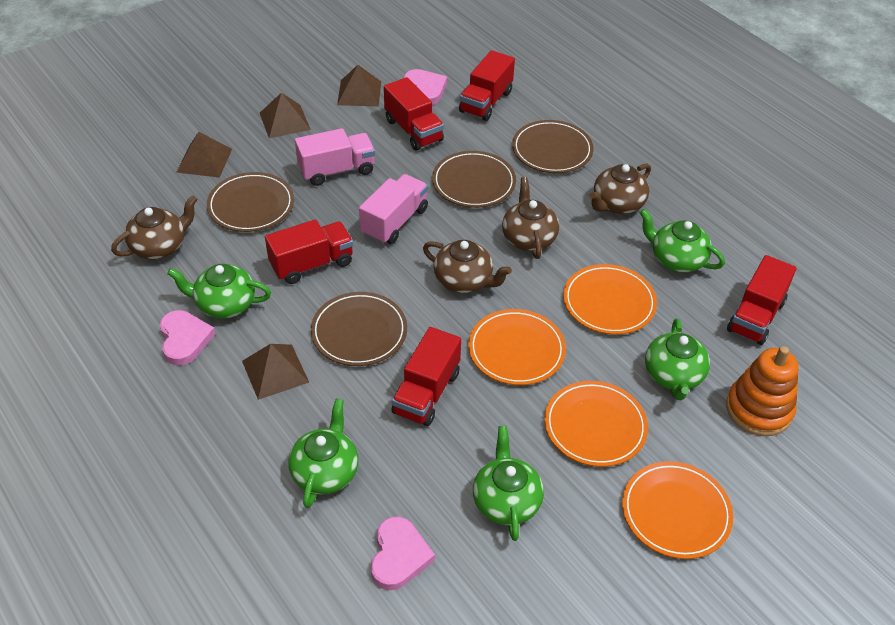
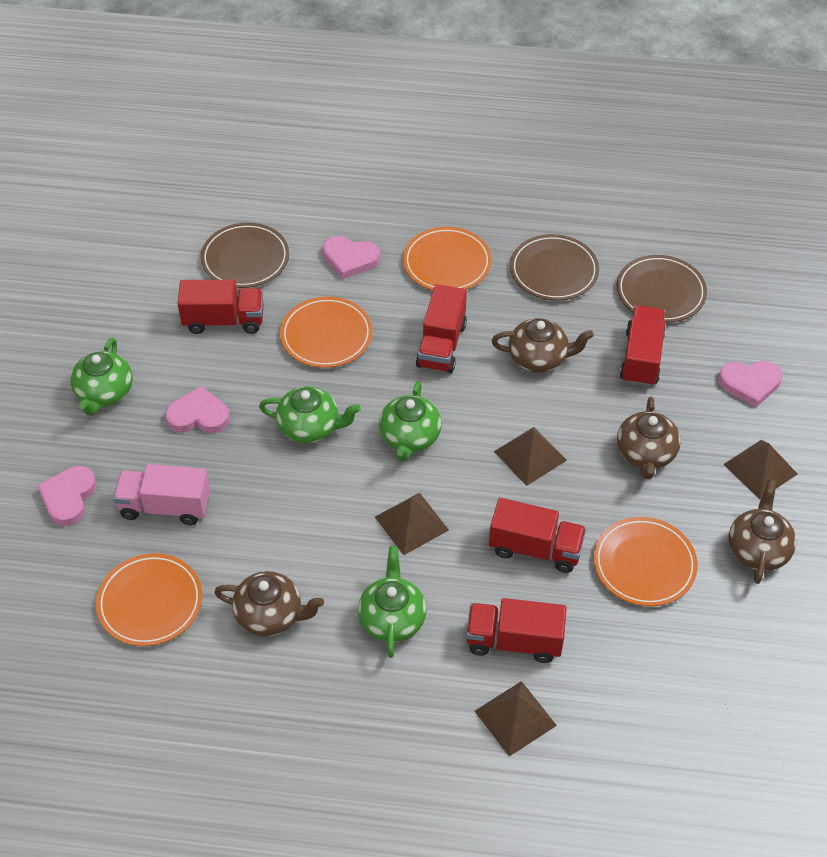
brown plate: [207,172,294,232] [311,292,407,366] [432,151,516,208] [512,120,593,173] = 4 -> [201,223,289,288] [510,234,599,301] [617,255,707,323] = 3
green teapot: [167,264,271,319] [288,398,358,508] [473,426,544,541] [640,209,725,273] [645,318,710,400] = 5 -> [70,338,133,416] [259,386,361,443] [358,546,427,658] [379,381,442,462] = 4
orange stacking toy: [726,346,799,436] = 1 -> none = 0
pink heart: [159,310,216,366] [371,517,435,590] [404,69,447,105] = 3 -> [37,466,97,526] [165,386,230,433] [323,236,380,279] [719,361,782,407] = 4
pink truck: [295,128,375,186] [359,174,428,244] = 2 -> [113,464,210,525] = 1

